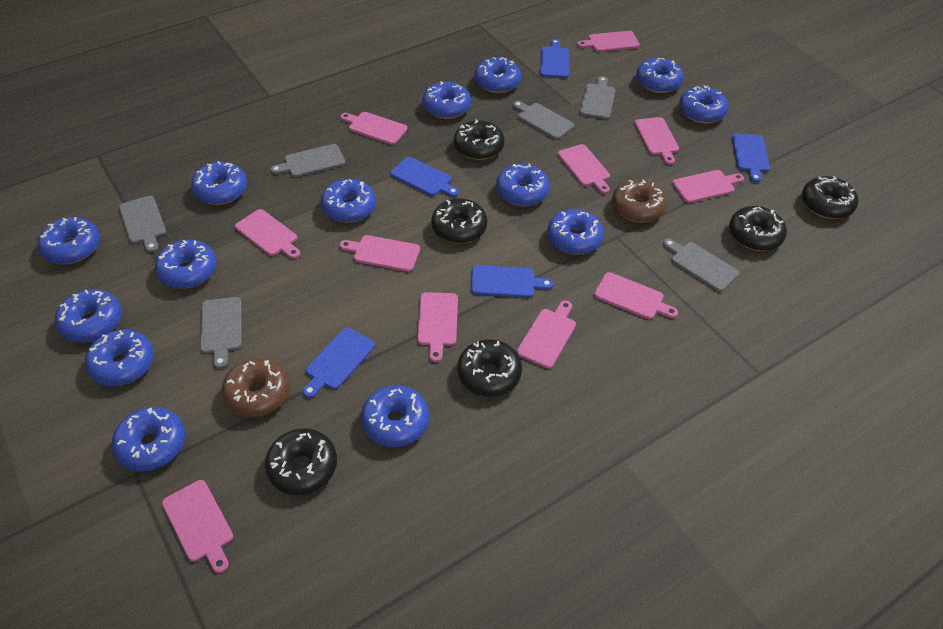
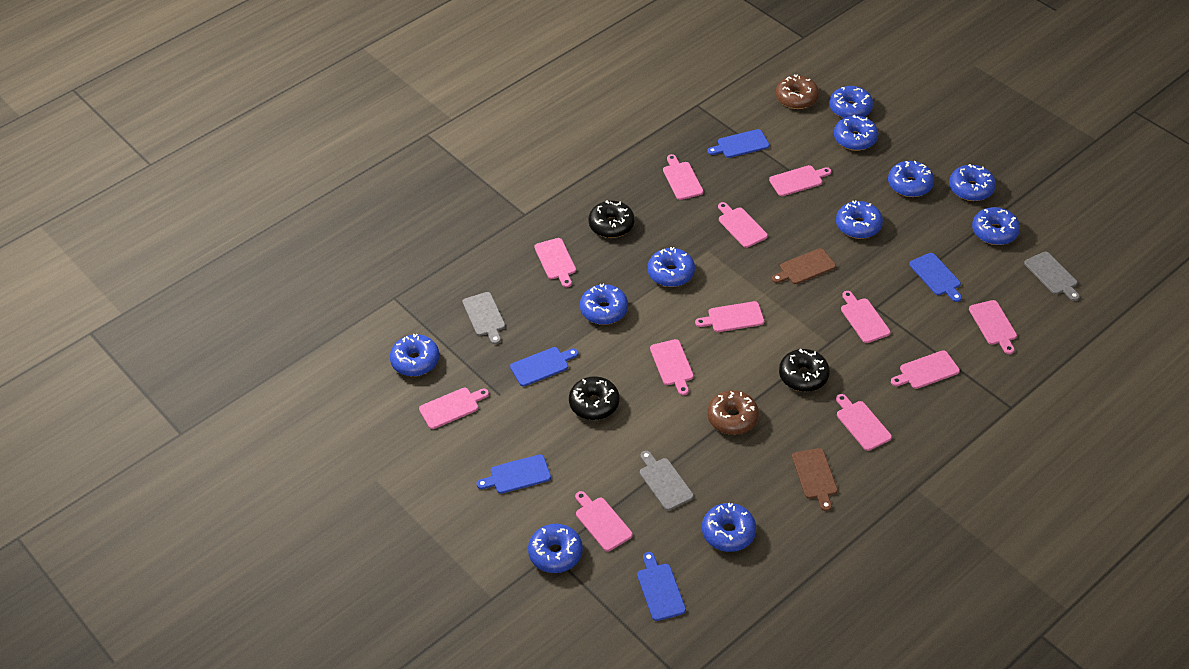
black donut: [265,428,337,495] [431,198,487,243] [454,119,505,160] [457,339,522,396] [729,206,787,251] [802,176,858,219] = 6 -> [569,376,619,420] [589,200,634,238] [779,349,830,392] = 3
blue donut: [37,217,100,264] [55,289,122,343] [85,329,154,386] [112,407,185,472] [155,240,217,289] [191,161,247,205] [320,179,376,223] [361,385,429,447] [422,81,471,119] [474,57,521,93] [496,163,550,206] [547,209,604,255] [636,58,683,93] [679,85,728,124] = 14 -> [390,334,439,376] [528,523,583,573] [580,284,628,325] [648,247,695,287] [702,503,756,552] [829,86,873,118] [834,115,878,151] [836,200,883,239] [888,161,934,197] [949,164,996,201] [972,207,1020,245] = 11
brown cutting board: none = 0 -> [772,248,836,284] [792,448,838,511] = 2
grey cutting board: [119,196,166,252] [200,297,241,369] [271,144,345,177] [513,101,574,139] [580,76,616,119] [663,239,739,292] = 6 -> [463,292,505,344] [640,451,694,511] [1024,252,1080,301] = 3
pink cutting board: [162,480,233,573] [235,209,300,259] [340,112,407,145] [340,235,420,272] [417,292,458,362] [517,300,576,369] [558,144,610,194] [577,31,640,52] [594,272,678,319] [634,117,679,165] [672,170,744,203] = 11 -> [419,388,489,429] [534,238,576,288] [575,491,633,551] [650,339,694,395] [663,154,703,200] [695,301,764,332] [718,202,768,248] [769,165,831,196] [836,394,892,451] [841,291,891,343] [891,350,960,389] [969,300,1017,354] = 12

